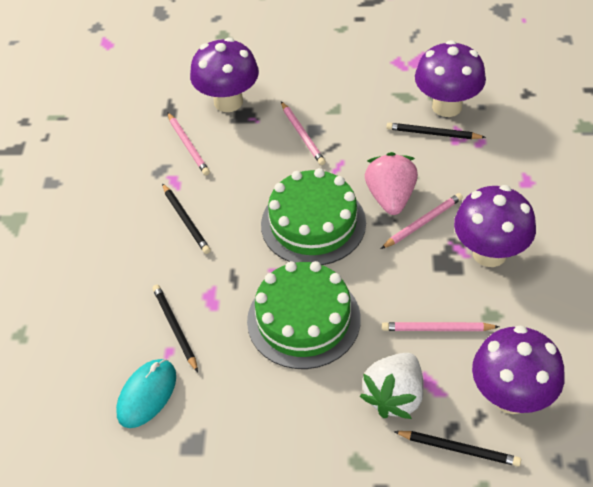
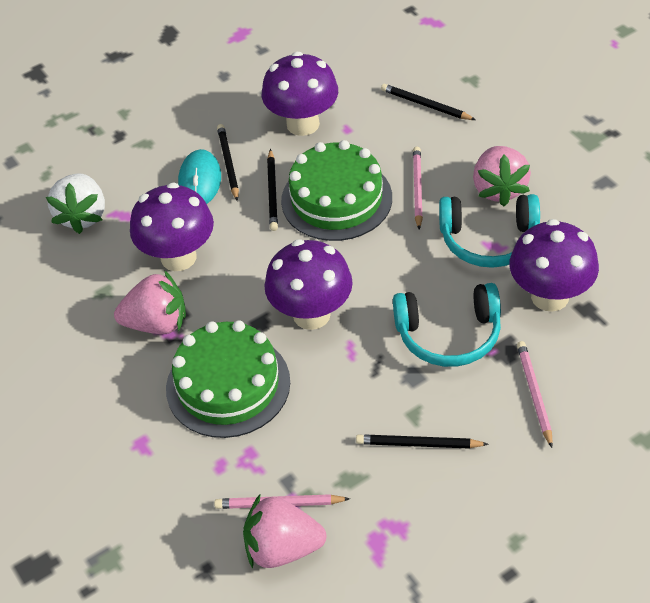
pink pencil: [167,112,210,175] [281,101,326,165] [381,193,463,249] [382,322,499,331] = 4 -> [214,494,350,509] [413,147,423,229] [517,341,553,448] = 3
pink strawberry: [365,152,418,215] = 1 -> [114,270,186,334] [243,495,327,568] [473,146,531,206] = 3
turquoise headphones: none = 0 -> [393,283,501,367] [439,194,540,268] = 2

